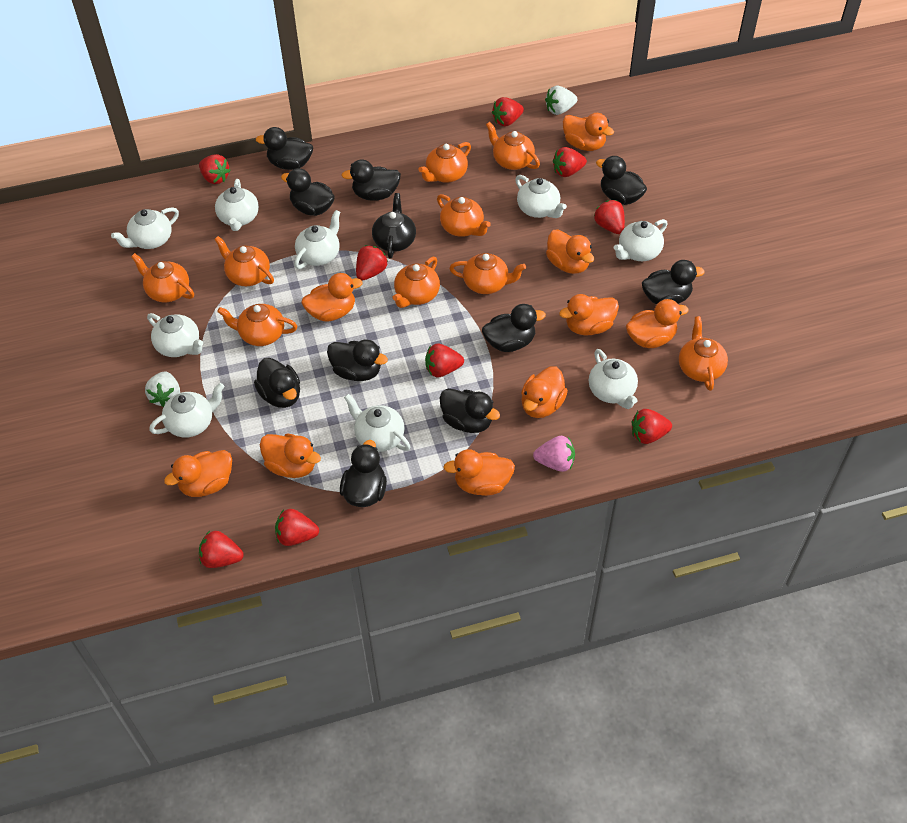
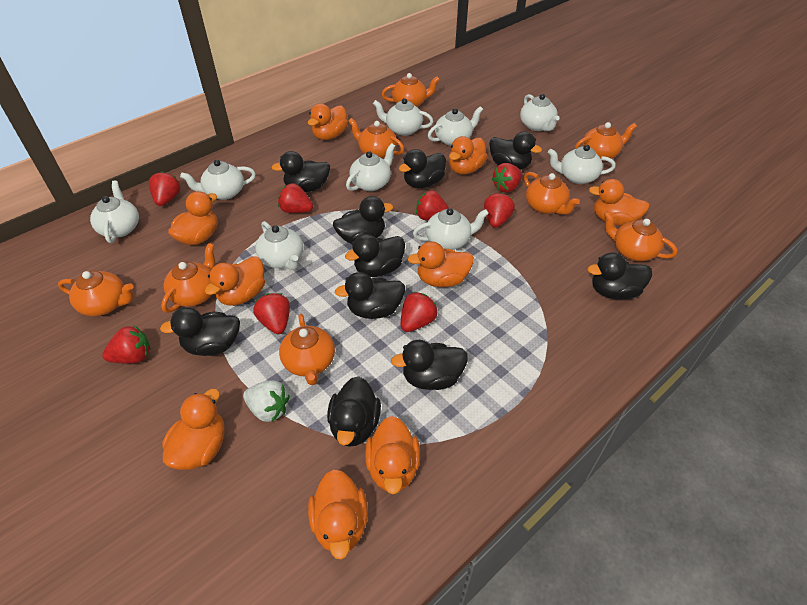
black teapot: [372,193,416,258] = 1 -> none = 0
orange teapot: [131,253,194,302] [214,236,274,286] [217,304,297,346] [393,257,440,308] [418,142,471,183] [437,194,491,237] [449,253,526,294] [486,122,540,170] [679,316,728,391] = 9 -> [58,271,134,316] [161,243,215,313] [279,314,335,385] [348,118,404,159] [382,73,440,107] [524,172,580,215] [575,122,637,161] [604,211,677,261] = 8
pink strawberry: [533,436,575,472] = 1 -> none = 0
red strawberry: [199,154,231,184] [199,531,244,568] [275,509,319,546] [356,245,388,281] [425,344,464,377] [492,97,524,127] [553,147,587,177] [594,200,625,234] [632,409,672,444] = 9 -> [102,326,150,364] [149,172,181,206] [253,293,290,334] [278,183,313,213] [401,292,438,332] [416,190,449,220] [484,192,515,228] [492,163,523,193] = 8
white strawberry: [145,371,180,407] [545,86,577,115] = 2 -> [243,380,290,422] = 1

